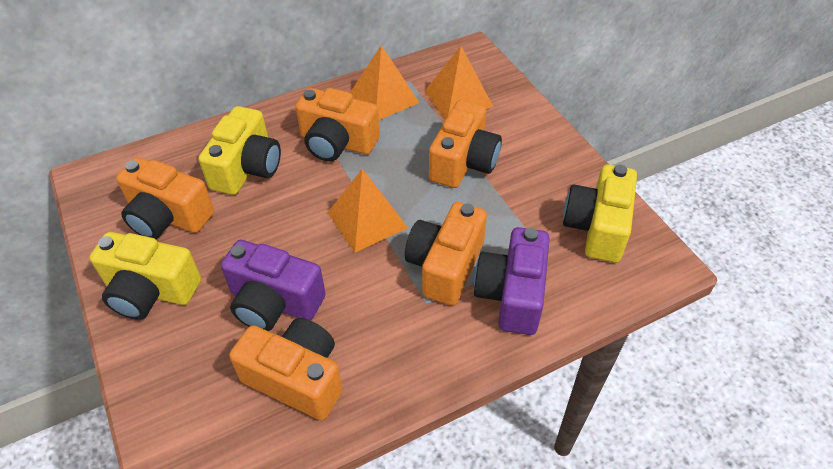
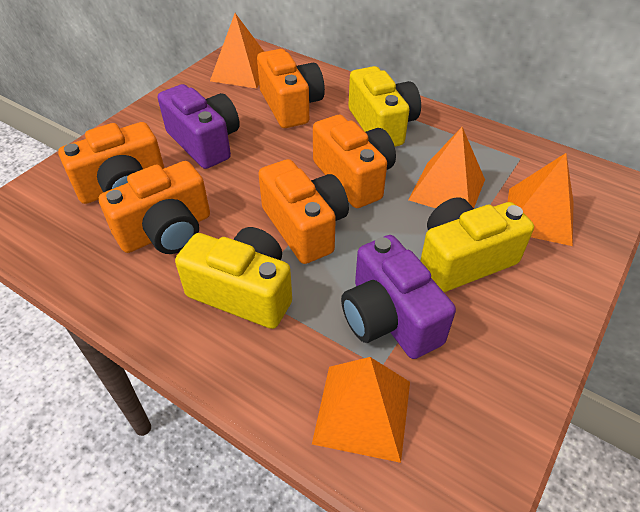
orange pyramid: [327,169,408,253] [350,45,420,120] [425,46,493,120] = 3 -> [210,13,264,89] [312,357,410,463] [408,127,485,208] [508,153,574,246] = 4

